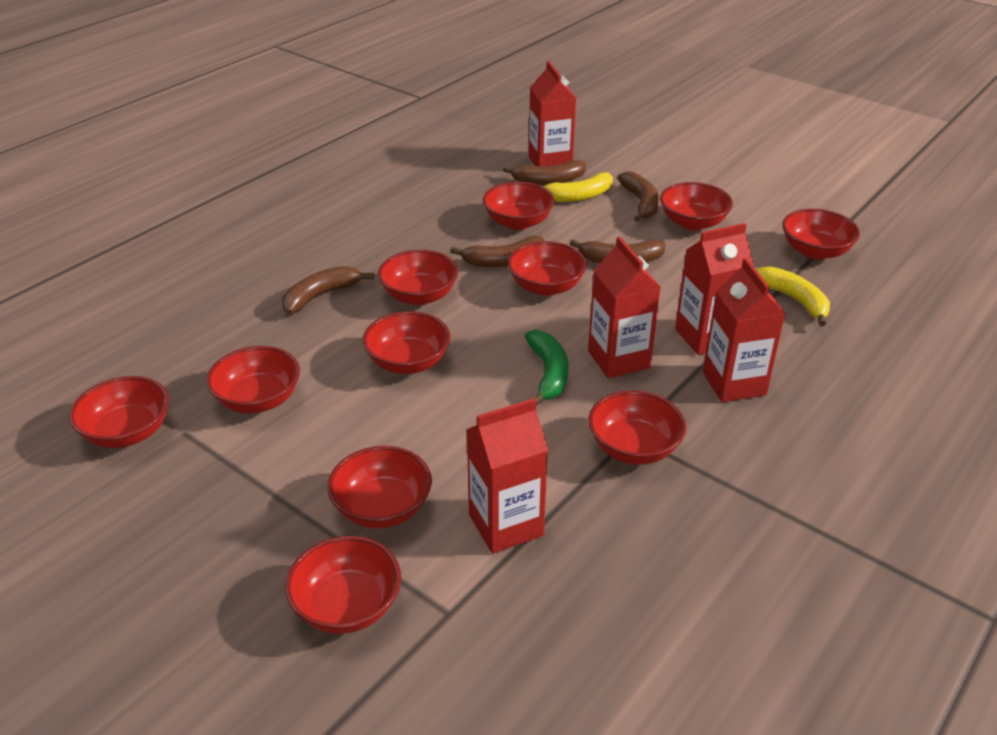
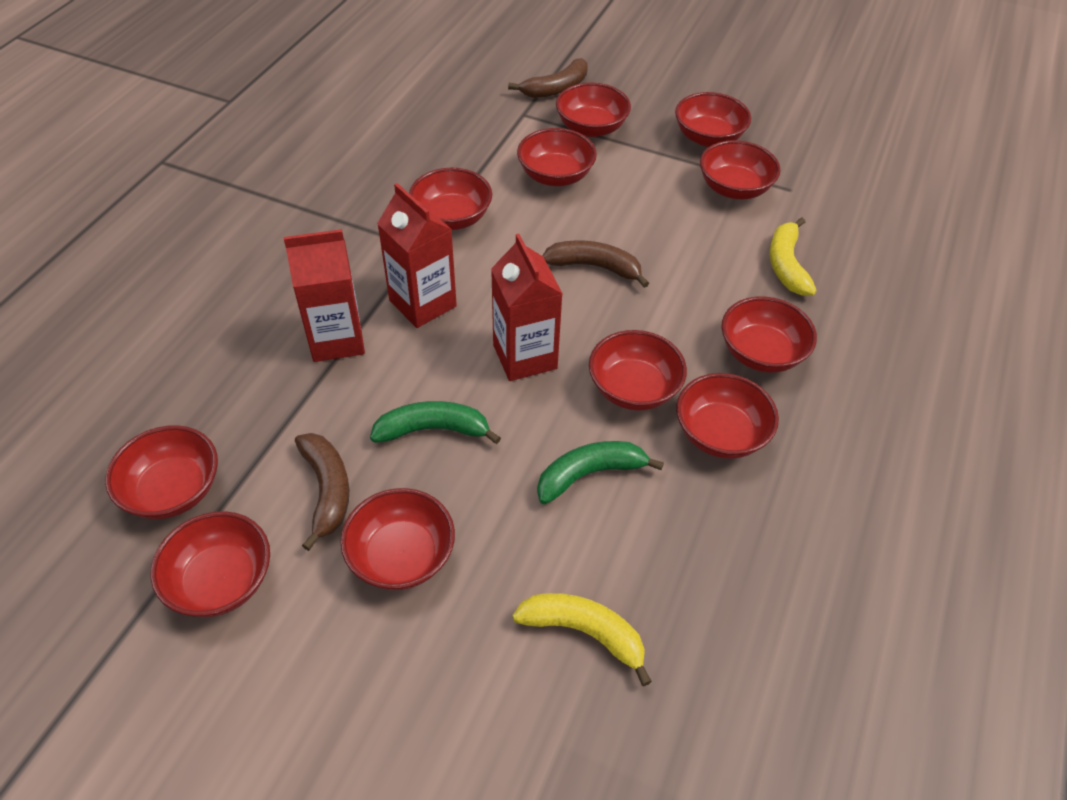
brown banana: [282,266,374,314] [450,236,544,267] [502,160,586,185] [570,239,666,263] [617,171,659,222] = 5 -> [295,433,349,551] [508,58,588,98] [543,240,649,288] = 3
green banana: [525,330,569,405] = 1 -> [370,401,501,444] [537,441,664,504] = 2
red carton: [466,398,548,554] [529,61,577,166] [588,237,661,378] [675,223,754,355] [703,258,786,402] = 5 -> [284,229,365,362] [377,183,457,328] [491,234,563,381] = 3

